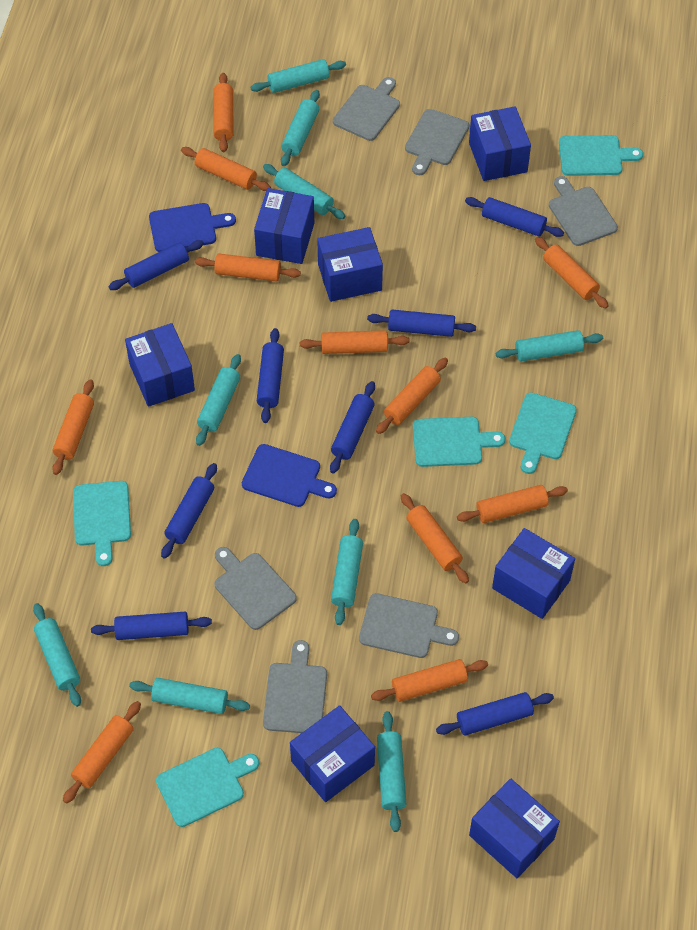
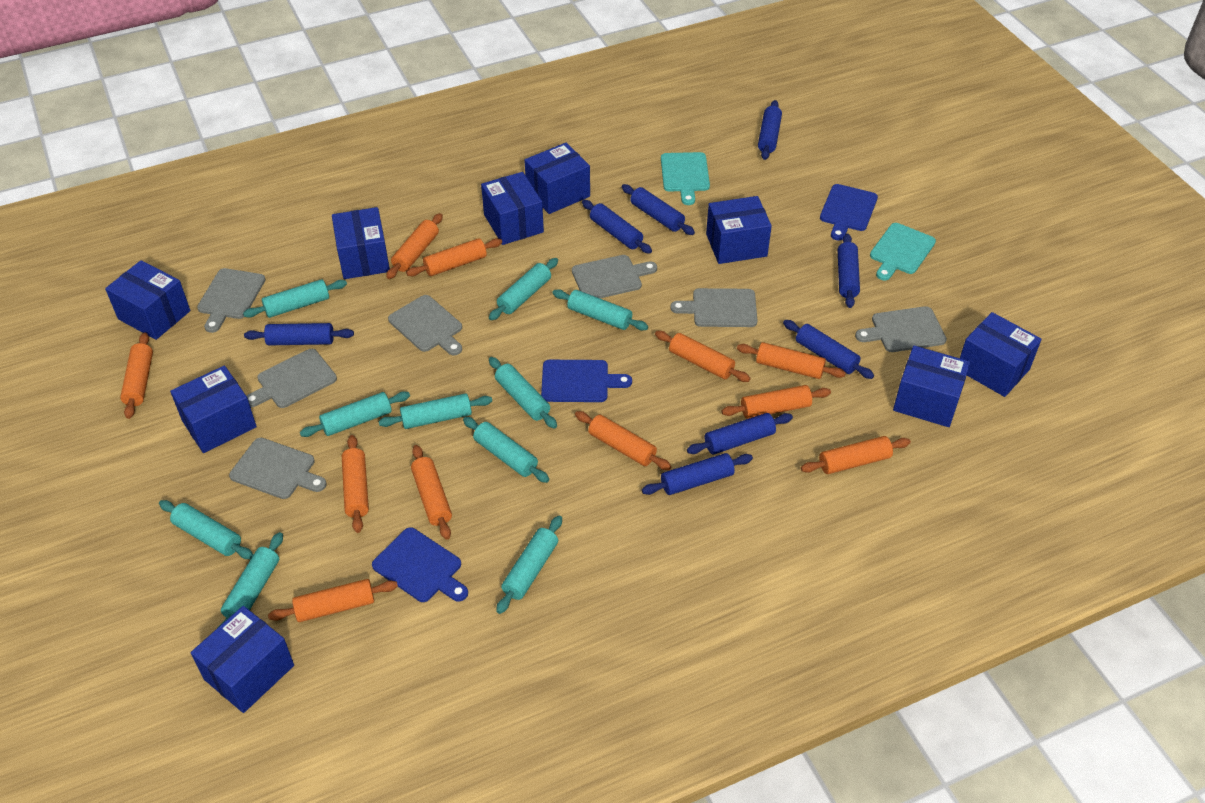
blue box: [125,323,195,407] [254,188,314,264] [290,705,375,802] [317,227,383,302] [469,106,531,181] [469,778,560,878] [492,528,575,619] = 7 -> [105,260,190,340] [170,366,257,453] [191,606,294,713] [332,207,390,279] [481,172,544,245] [524,143,590,214] [706,196,772,264] [893,345,970,427] [960,312,1042,397] = 9
blue cutting board: [149,203,236,252] [242,444,337,507] = 2 -> [372,527,468,602] [541,360,632,402] [820,184,878,241] = 3
grey cutting board: [215,547,297,630] [263,640,327,733] [333,77,400,141] [359,593,459,658] [405,109,469,175] [549,176,618,246] = 6 -> [197,268,266,333] [229,438,326,499] [246,349,337,408] [388,295,462,356] [572,255,657,298] [670,288,758,327] [855,306,947,352] = 7
turquoise cutting board: [73,481,131,566] [156,748,259,827] [413,417,505,467] [509,392,577,474] [559,135,643,176] = 5 -> [661,152,710,205] [870,223,936,280] = 2
turquoise rolling pin: [33,603,81,707] [129,678,250,714] [196,354,241,446] [250,59,346,93] [263,164,345,219] [281,90,320,166] [331,519,363,625] [377,711,406,832] [496,330,603,362] = 9 -> [159,500,253,559] [218,532,283,627] [243,279,347,318] [300,391,410,437] [379,393,492,429] [463,417,549,483] [489,258,558,320] [489,357,557,428] [496,516,562,614] [552,289,648,331] = 10

